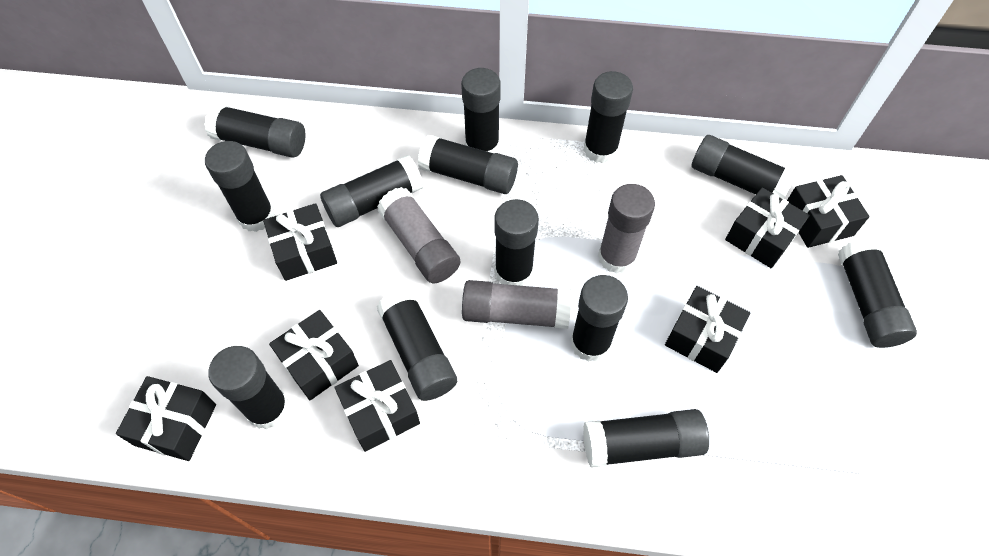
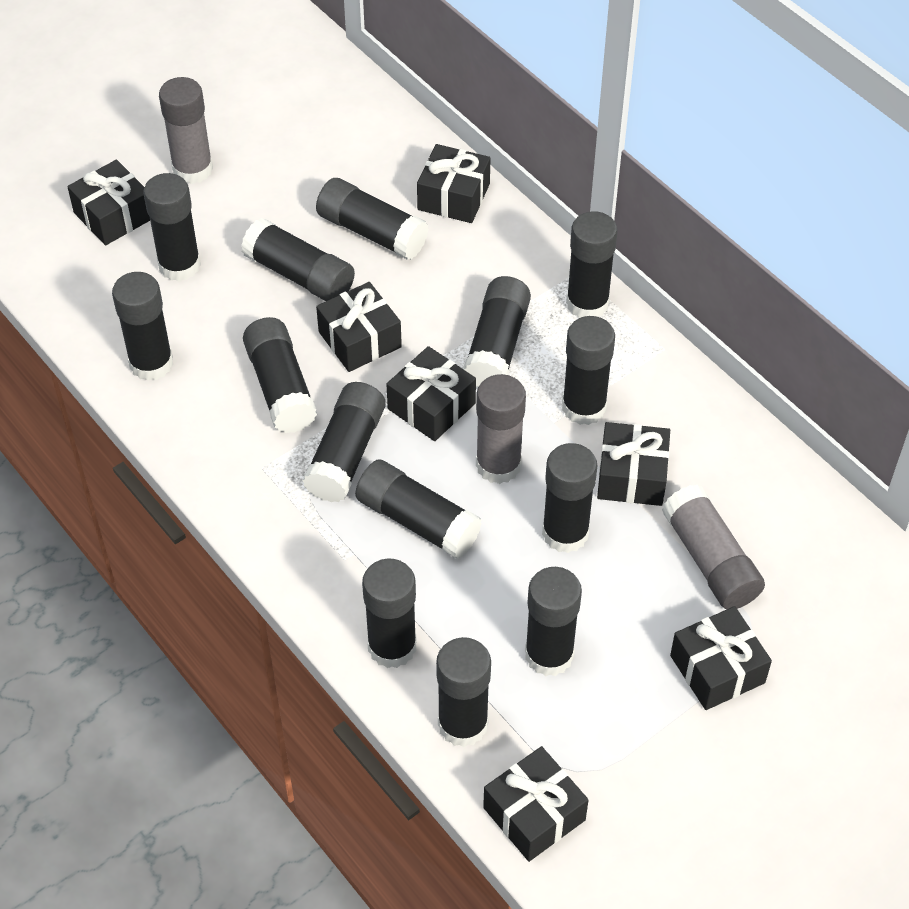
black glue stick: [204,104,305,158] [205,141,275,232] [208,346,289,429] [320,155,424,227] [377,288,457,401] [418,135,518,194] [461,68,501,153] [494,199,539,286] [571,275,628,362] [583,409,709,468] [584,71,633,163] [692,135,797,199] [838,238,917,348] = 13 -> [112,272,173,381] [143,173,201,281] [241,218,355,301] [243,317,317,433] [302,382,385,502] [316,178,429,260] [355,459,482,559] [362,559,416,668] [436,637,491,747] [463,276,531,387] [525,567,582,676] [542,443,597,553] [562,316,615,425] [566,211,618,318] = 14

